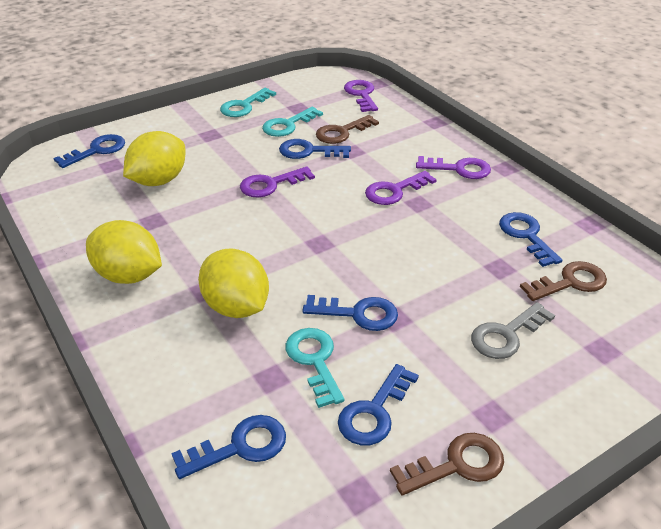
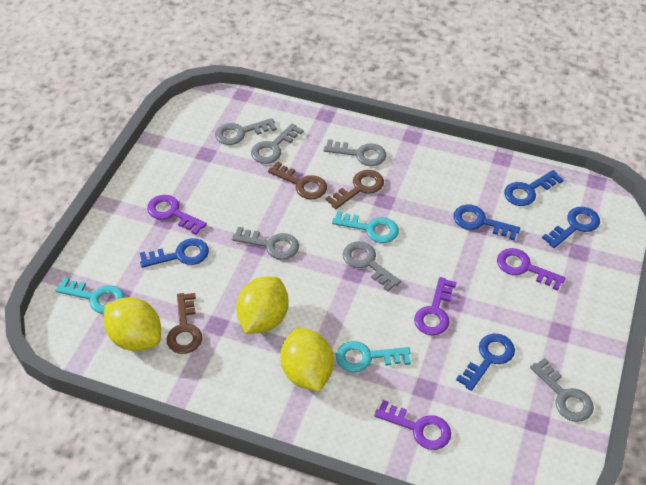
blue key: [54,134,125,168] [171,415,286,479] [279,139,351,159] [302,295,398,331] [338,364,419,445] [499,212,562,267] = 6 -> [140,238,209,268] [453,205,520,240] [456,333,515,391] [504,170,564,206] [542,207,600,248] = 5
grey key: [471,302,555,359] = 1 -> [215,118,277,145] [232,227,299,260] [251,123,303,164] [324,139,387,166] [343,241,401,291] [530,358,594,422] = 6

